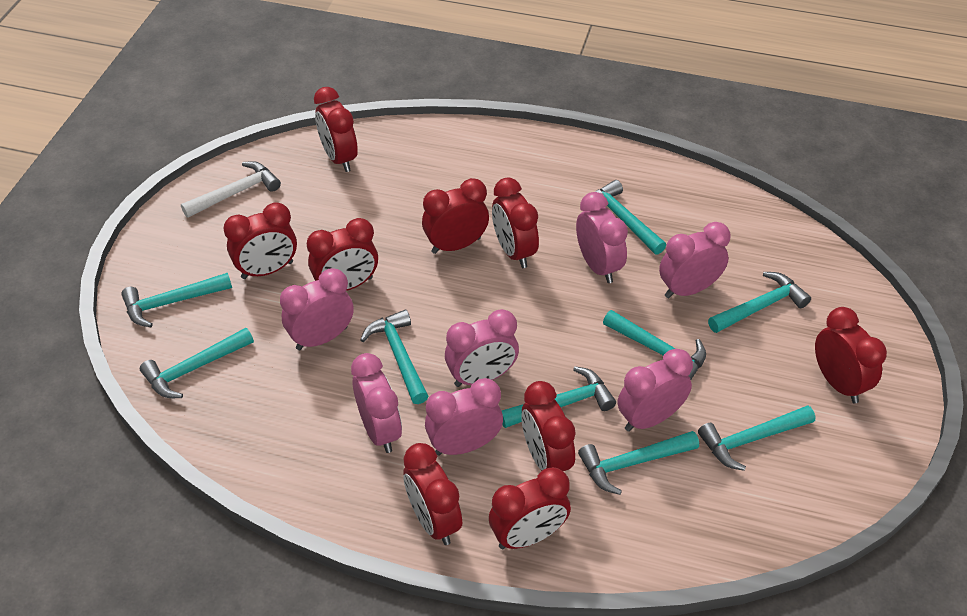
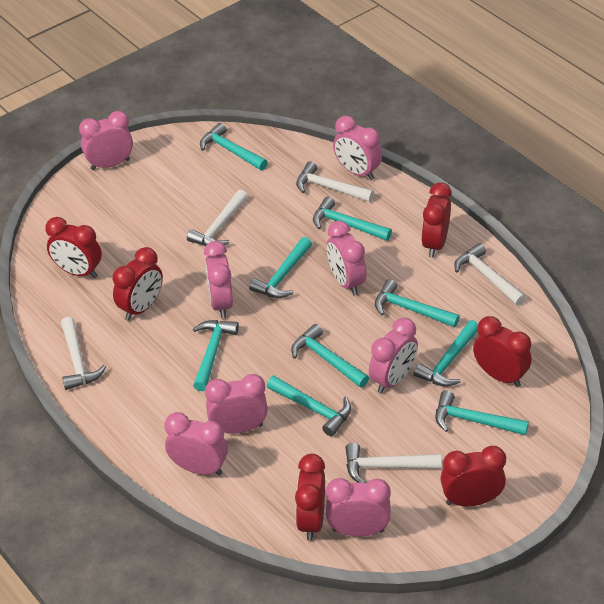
pink clock: [280,268,354,350] [351,353,402,453] [425,378,503,456] [445,309,519,387] [576,192,628,283] [618,349,693,432] [659,222,730,298] = 7 -> [79,111,133,170] [164,412,228,475] [204,241,233,318] [205,374,268,434] [326,478,391,537] [327,221,367,295] [333,116,382,180] [369,318,418,394] = 8
red clock: [223,203,297,279] [307,218,378,291] [314,87,358,172] [403,443,462,545] [422,178,489,254] [489,467,571,549] [492,177,539,268] [521,381,576,471] [815,307,887,403] = 9 -> [45,217,102,278] [113,247,163,321] [295,454,325,541] [421,182,452,258] [440,446,506,506] [473,316,532,387] = 6
white hammer: [181,161,281,218] = 1 -> [61,317,106,390] [187,190,248,247] [296,161,374,202] [345,443,442,483] [454,243,526,306] = 5

